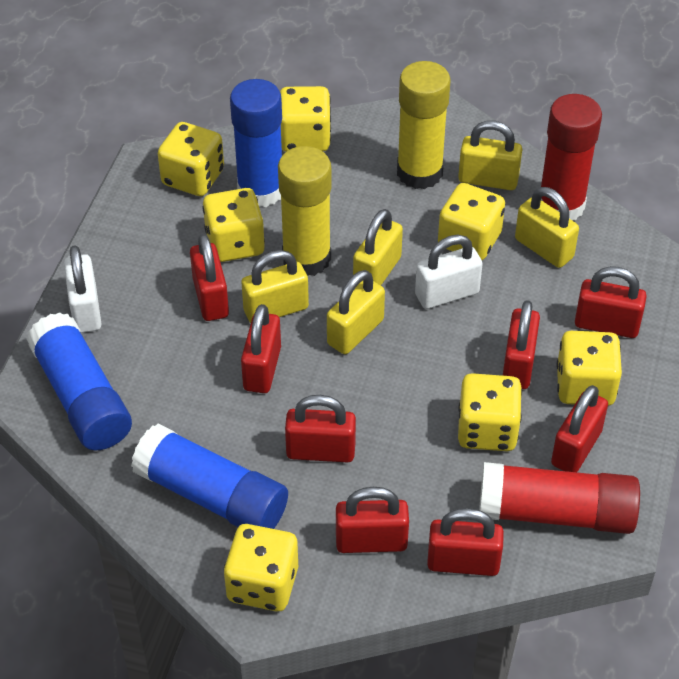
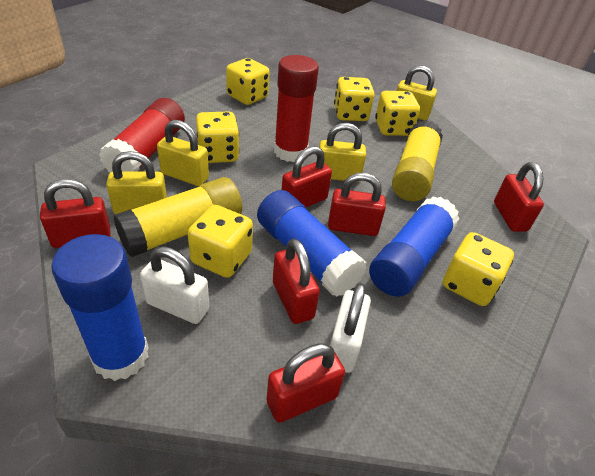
red padlock: [190,234,229,321] [241,304,281,393] [285,395,356,463] [336,487,409,553] [427,508,504,576] [503,300,540,389] [551,385,608,472] [575,266,647,338] = 8 -> [40,179,110,248] [267,343,345,423] [273,238,320,324] [282,146,332,208] [328,173,386,236] [494,162,544,232] = 6
yellow dice: [158,122,224,196] [202,188,265,262] [224,524,298,611] [280,86,331,152] [438,183,505,260] [458,373,522,451] [557,331,622,406] = 7 -> [188,205,253,278] [196,111,239,163] [226,58,270,105] [334,77,374,121] [375,91,420,136] [443,232,514,306] = 6
yellow padlock: [241,250,309,323] [327,270,385,354] [353,209,403,285] [458,121,522,190] [515,187,579,268] = 5 -> [106,151,167,214] [157,120,209,186] [319,123,366,182] [397,65,437,120] = 4

